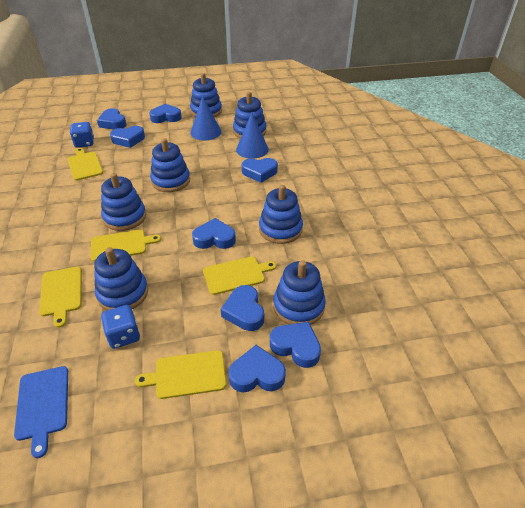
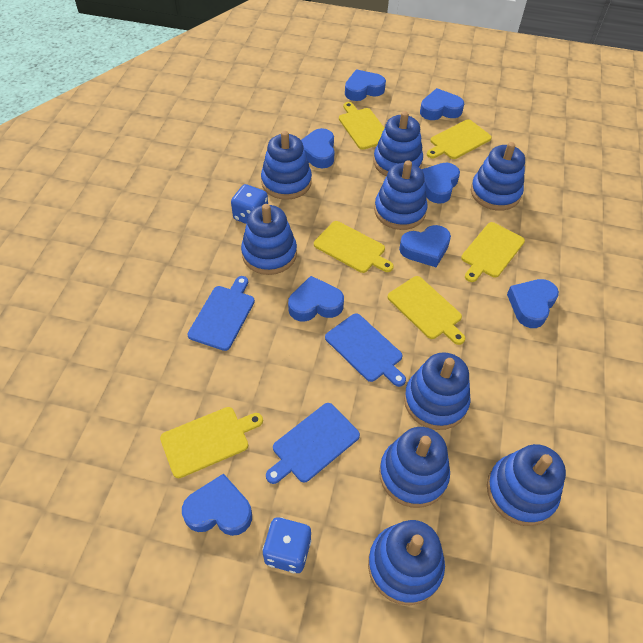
blue cone: [190,96,221,140] [236,113,269,159] = 2 -> none = 0
blue cutting board: [14,366,68,458] = 1 -> [187,276,255,351] [266,403,360,484] [325,313,406,387] = 3
blue stacking toy: [94,247,148,310] [101,173,146,231] [150,138,190,192] [190,73,222,117] [233,92,267,139] [259,185,303,244] [273,260,326,325] = 7 -> [241,204,297,275] [261,131,312,200] [368,520,445,605] [373,111,423,176] [374,160,428,230] [379,427,450,508] [404,352,470,430] [471,142,525,211] [487,444,566,526] = 9
yellow cutting board: [39,267,82,328] [68,148,103,181] [91,230,161,262] [135,350,226,399] [203,256,276,295] = 5 -> [160,407,263,478] [314,221,394,273] [339,102,384,150] [388,276,465,345] [427,119,492,159] [461,222,525,282] = 6

